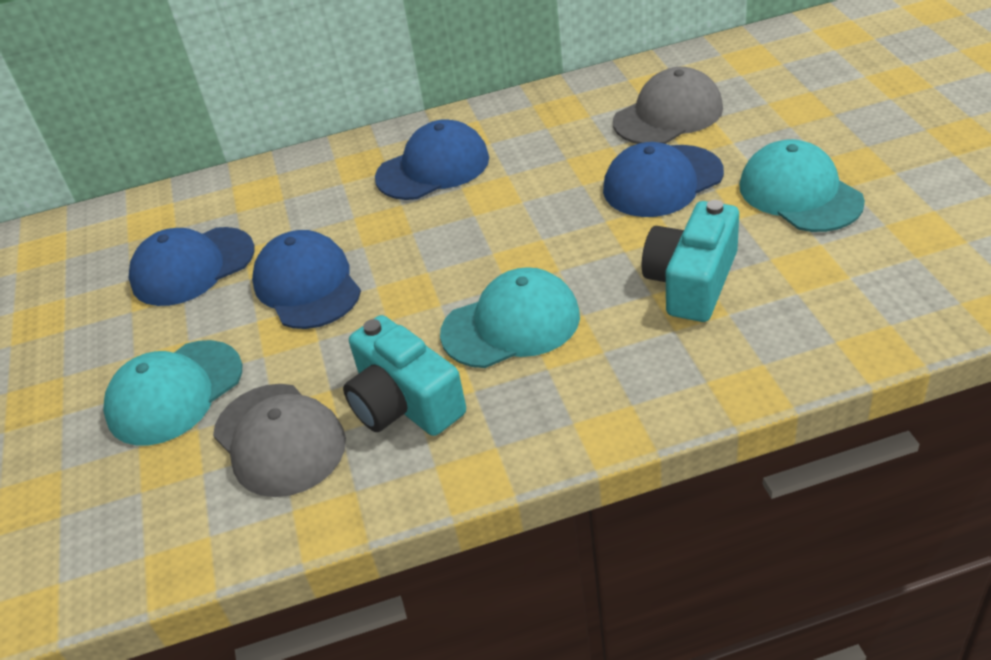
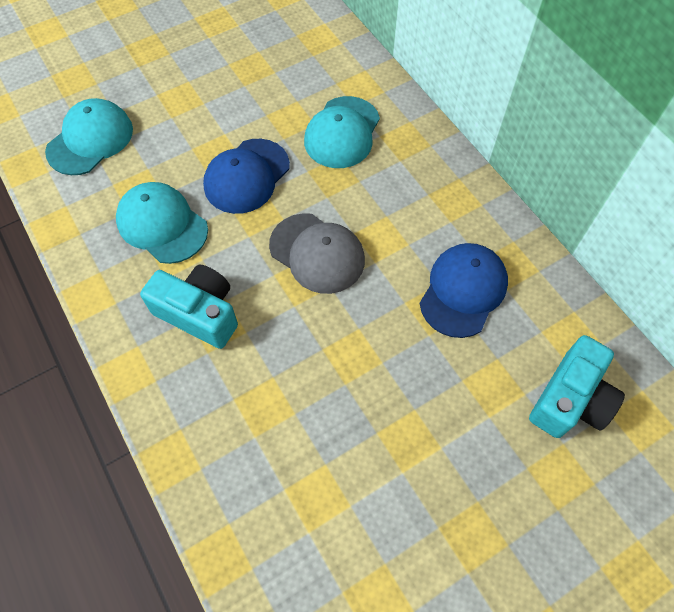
blue cap: [129,227,255,306] [252,230,361,329] [375,119,489,200] [603,142,724,217] = 4 -> [203,139,290,214] [420,243,508,338] = 2
grey cap: [213,384,346,497] [613,67,723,144] = 2 -> [269,213,365,294] = 1

